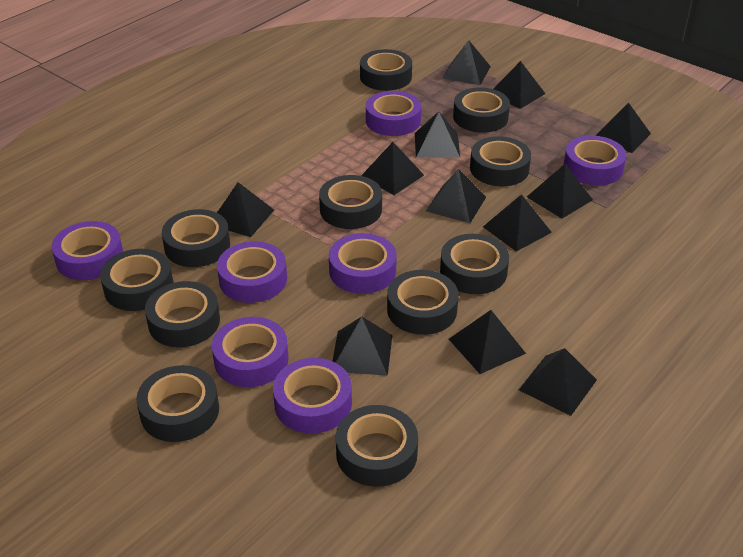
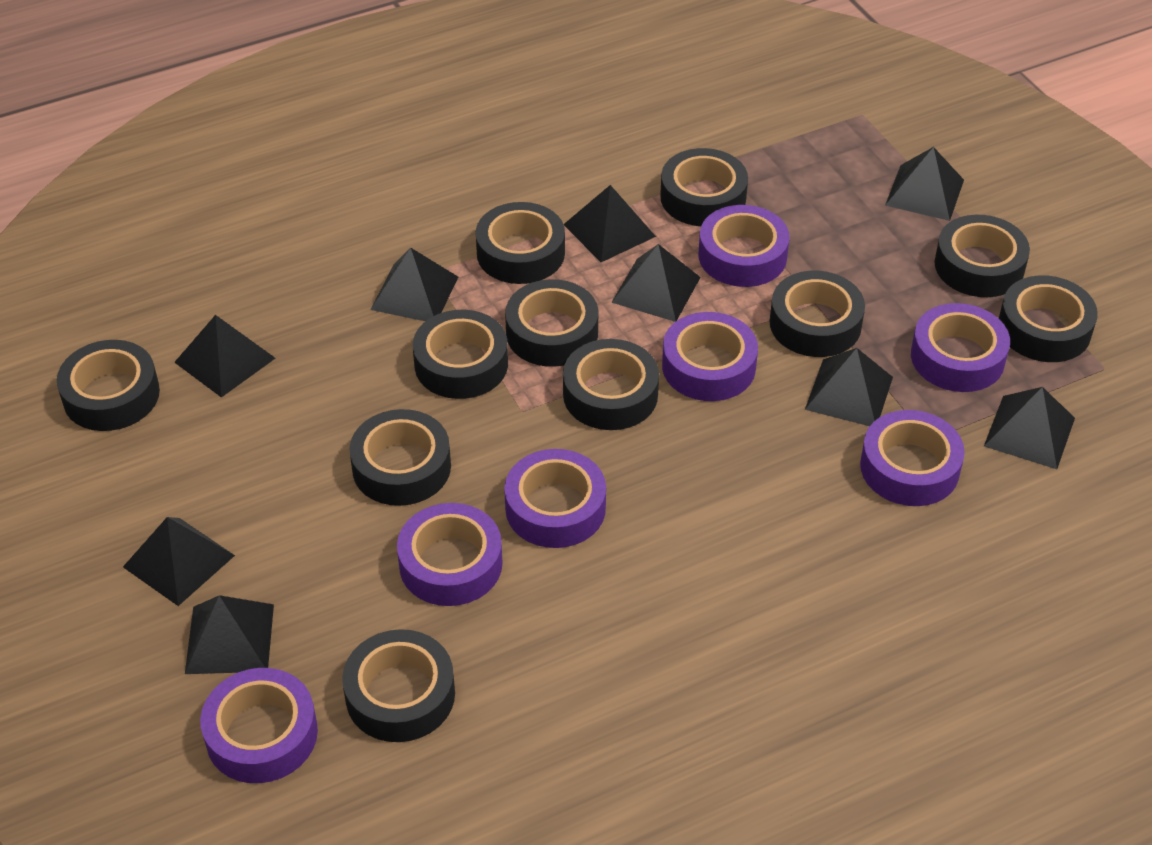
black pyramid: [217,182,274,237] [333,317,392,376] [361,142,424,195] [415,112,460,158] [426,169,486,223] [442,40,491,85] [449,310,526,374] [483,194,552,252] [493,61,545,109] [519,348,597,416] [527,164,593,219] [595,102,651,153] = 12 -> [123,517,235,606] [174,315,275,398] [185,595,274,674] [370,247,458,321] [564,185,656,262] [611,244,701,322] [805,348,893,426] [885,147,964,221] [984,387,1075,469] = 9

